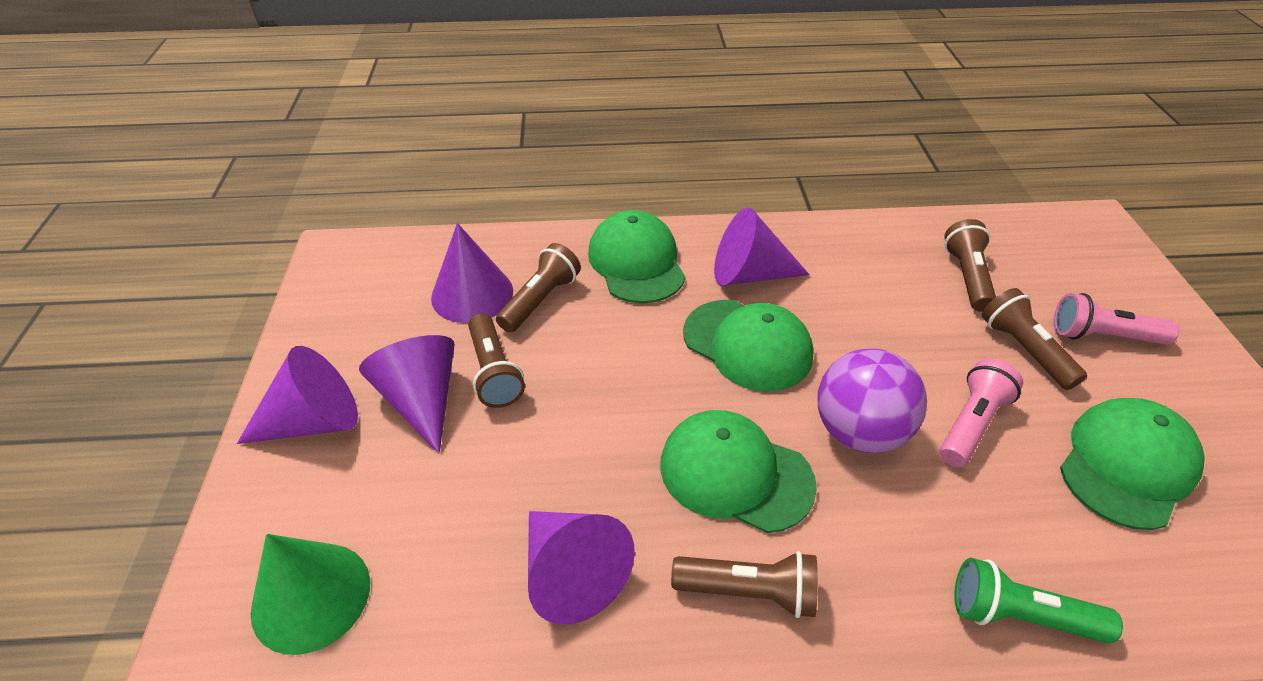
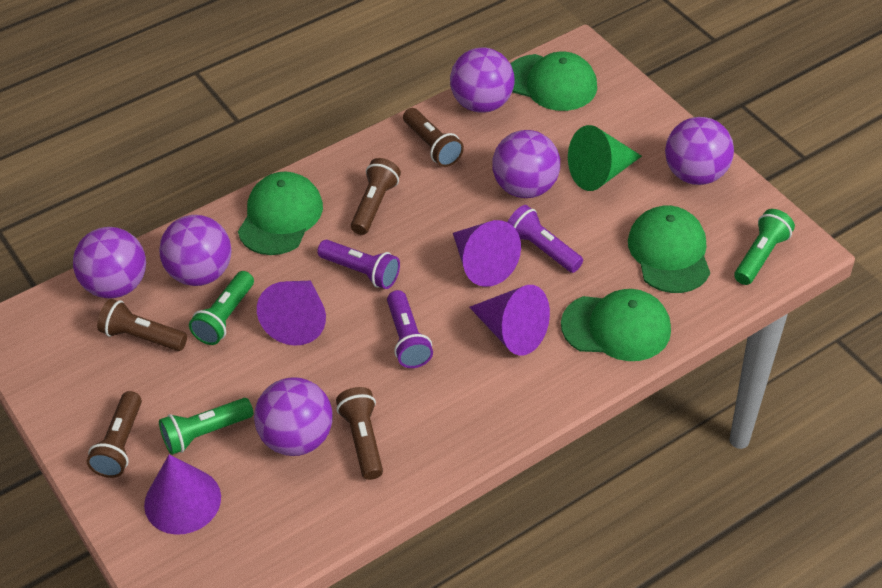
green flashlight: [954,558,1123,644] = 1 -> [159,398,254,455] [189,271,254,345] [734,209,795,285] = 3
pink flashlight: [940,359,1023,467] [1053,293,1179,345] = 2 -> none = 0
purple ball: [818,348,927,453] = 1 -> [73,227,146,298] [159,215,232,286] [254,377,333,456] [450,47,514,113] [492,130,560,198] [665,117,734,185] = 6
purple cone: [237,346,358,444] [359,335,454,454] [431,223,513,323] [528,511,635,624] [714,208,810,286] = 5 -> [144,454,221,535] [257,281,326,346] [453,220,521,287] [469,285,550,356] = 4
purple flashlight: none = 0 -> [317,240,400,289] [387,290,433,368] [508,205,583,273] = 3

